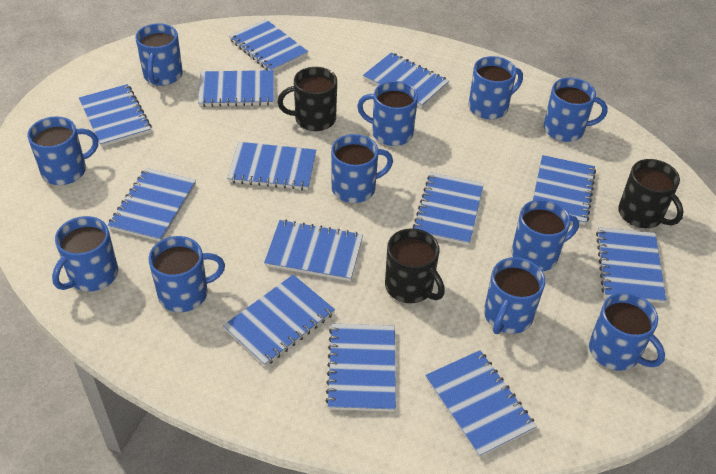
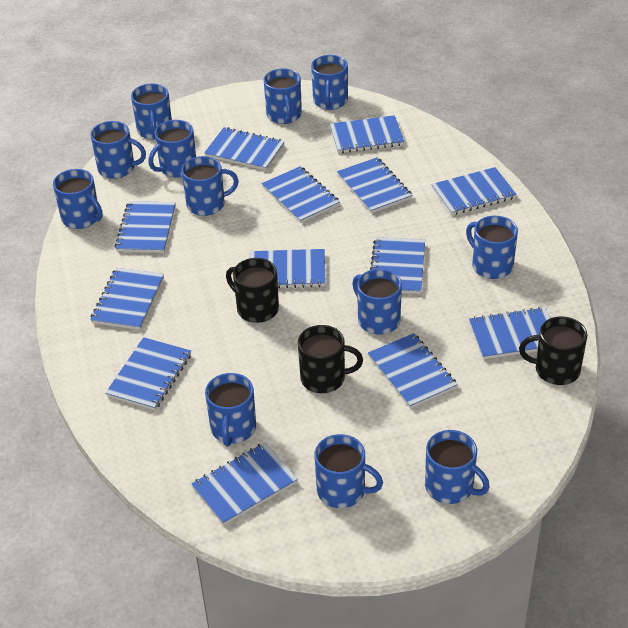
blue mug: [27,116,98,185] [52,216,118,291] [135,23,183,86] [148,236,225,312] [331,134,393,203] [357,81,418,146] [469,56,523,119] [484,257,545,334] [511,199,579,272] [544,78,608,142] [589,292,665,371] = 11 -> [53,169,103,229] [91,121,146,179] [131,83,172,139] [148,120,196,178] [181,156,239,216] [205,373,256,446] [264,68,302,124] [311,55,348,110] [314,434,383,508] [352,269,402,335] [425,430,490,504] [466,216,518,279] = 12

